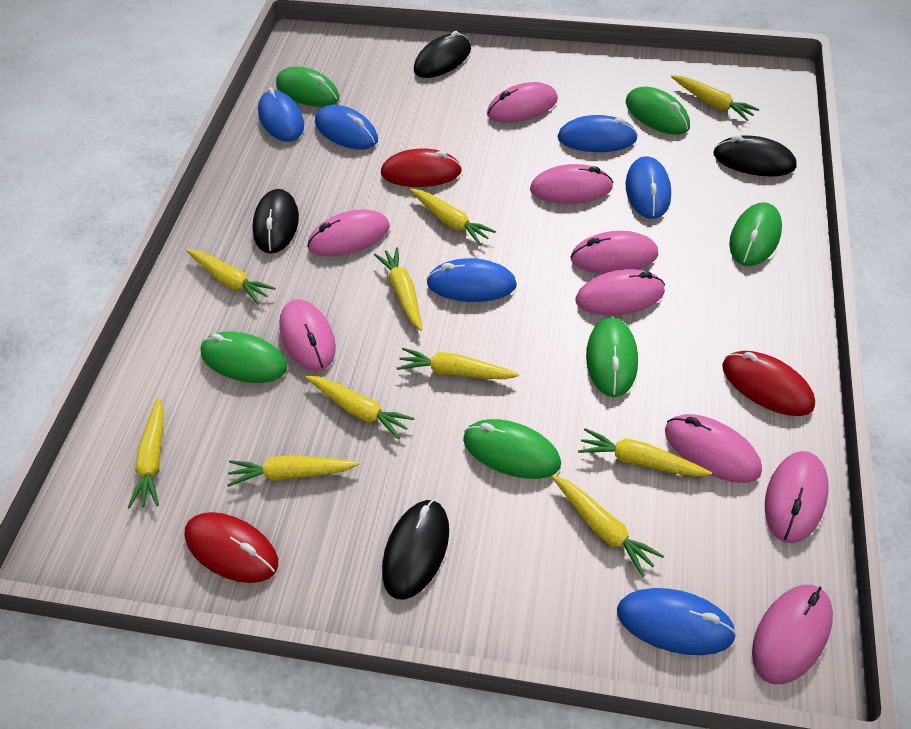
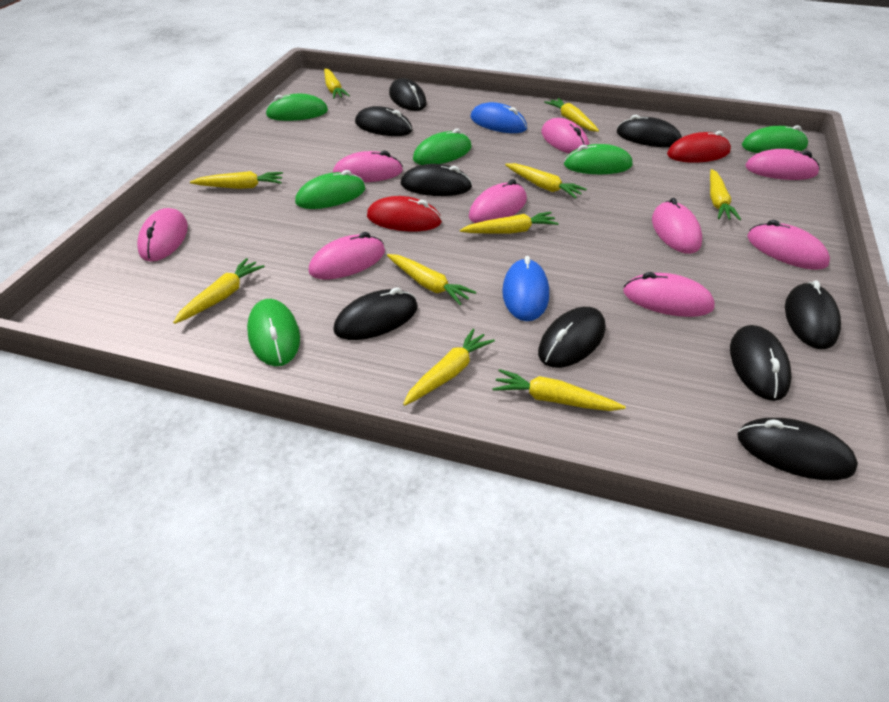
black mouse: [253,189,299,254] [382,500,449,600] [414,31,471,78] [713,135,796,177] = 4 -> [333,287,418,340] [355,106,413,136] [389,78,427,111] [401,164,472,196] [538,307,605,368] [617,115,682,147] [730,325,792,401] [737,418,858,480] [785,280,841,349] = 9
blue mouse: [258,87,304,142] [315,105,378,149] [426,258,517,302] [557,115,638,152] [617,588,737,655] [626,156,671,219] = 6 -> [471,102,527,133] [502,256,549,321] = 2
red mouse: [185,512,278,583] [381,149,462,187] [722,351,815,416] = 3 -> [367,196,442,231] [667,131,731,163] = 2

